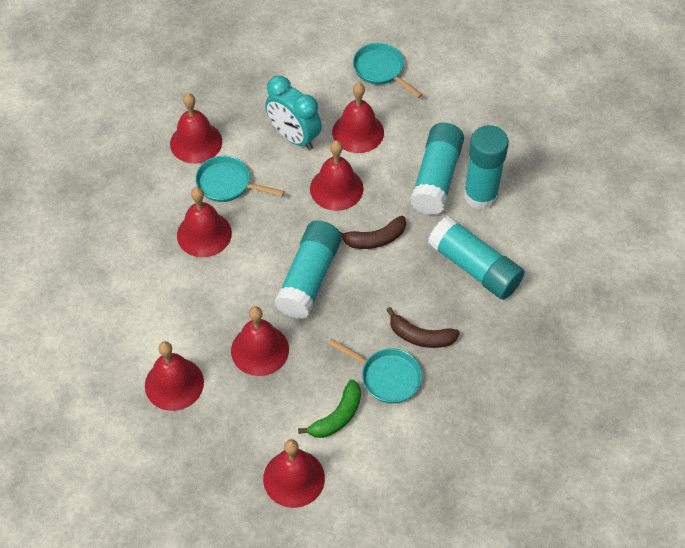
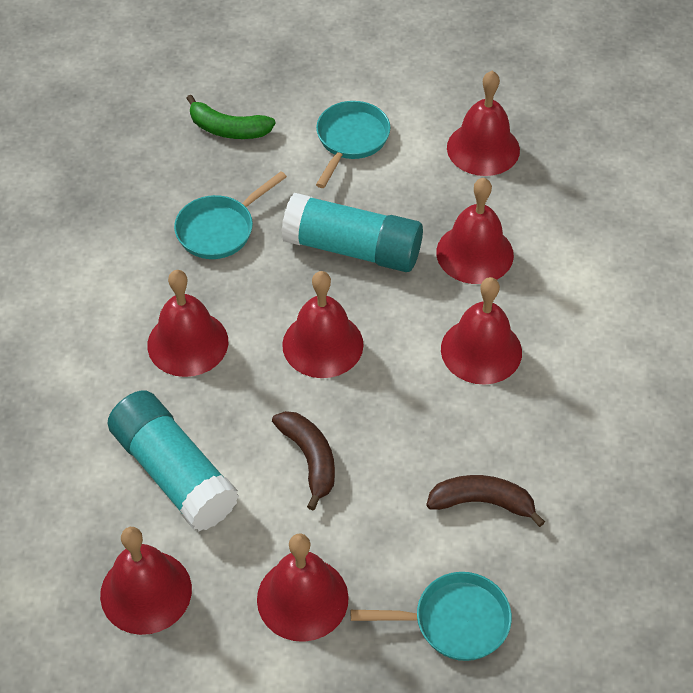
turquoise clock: [265,76,322,150] = 1 -> none = 0
turquoise glue stick: [274,221,342,319] [410,123,464,215] [428,216,525,300] [464,125,509,210] = 4 -> [108,390,239,532] [281,193,423,272] = 2

